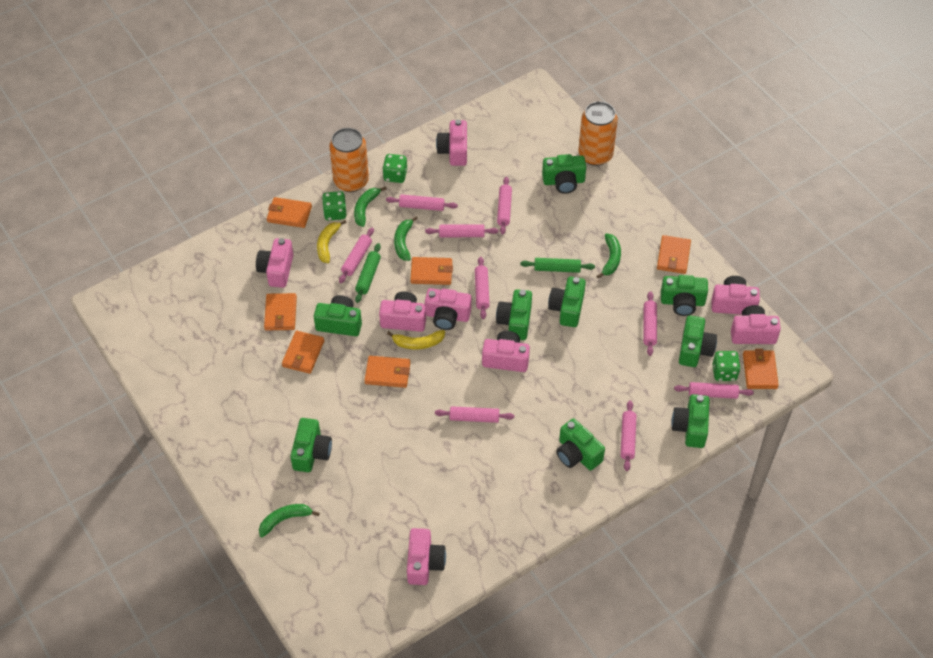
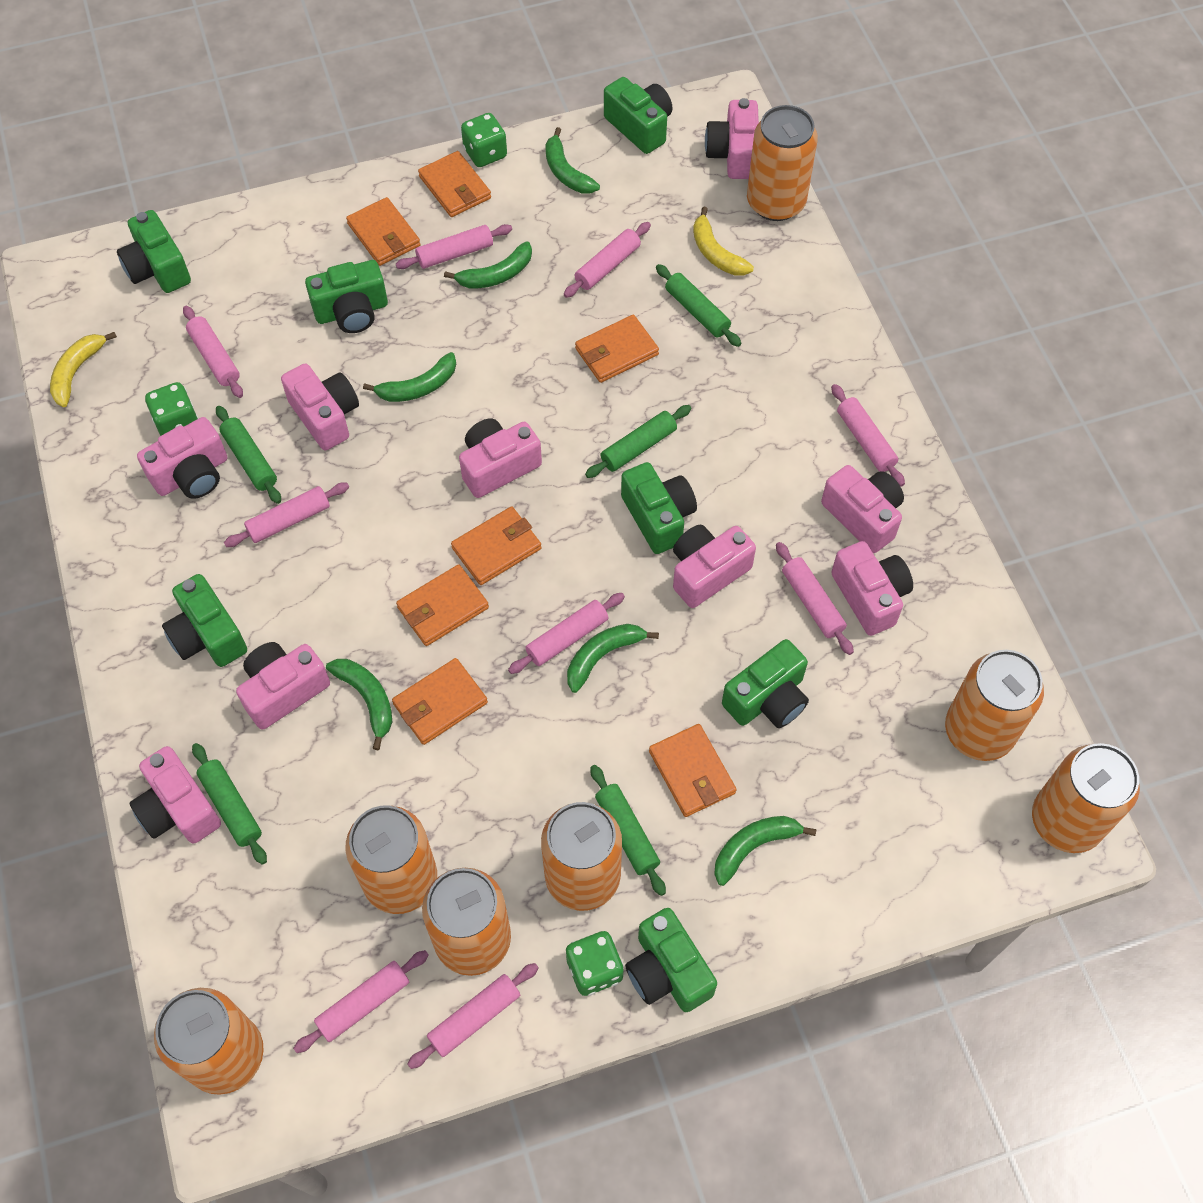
green banana: [259,504,320,538] [354,186,386,227] [394,216,418,261] [597,234,621,279] = 4 -> [326,659,392,750] [363,352,456,402] [444,241,532,289] [545,127,600,194] [567,624,659,693] [714,816,816,886] = 6
green camera: [290,418,332,472] [314,295,362,336] [496,289,532,340] [542,154,586,194] [548,277,586,327] [556,418,605,470] [661,275,708,316] [672,394,710,448] [679,315,717,367] = 9 -> [117,210,191,293] [162,574,247,667] [305,260,388,333] [604,77,673,154] [621,462,697,554] [625,908,717,1012] [722,639,809,728] = 7
green rolling pin: [355,243,381,303] [520,258,595,273] = 2 -> [192,743,267,865] [216,406,281,504] [585,405,692,478] [590,765,666,896] [656,264,741,347] = 5
orange can: [329,128,369,192] [578,101,618,166] = 2 -> [154,988,264,1095] [345,805,437,914] [422,868,511,976] [541,802,622,911] [747,105,818,221] [945,650,1044,761] [1032,743,1140,853] = 7
pink camera: [256,238,293,288] [379,291,426,332] [407,528,446,585] [425,288,471,330] [436,119,467,166] [482,331,530,372] [711,276,760,314] [731,305,781,344] = 8 -> [129,746,221,844] [137,417,227,499] [236,642,330,730] [281,363,359,450] [459,418,542,498] [673,525,756,608] [705,98,759,179] [821,465,904,553] [831,541,913,636] = 9

